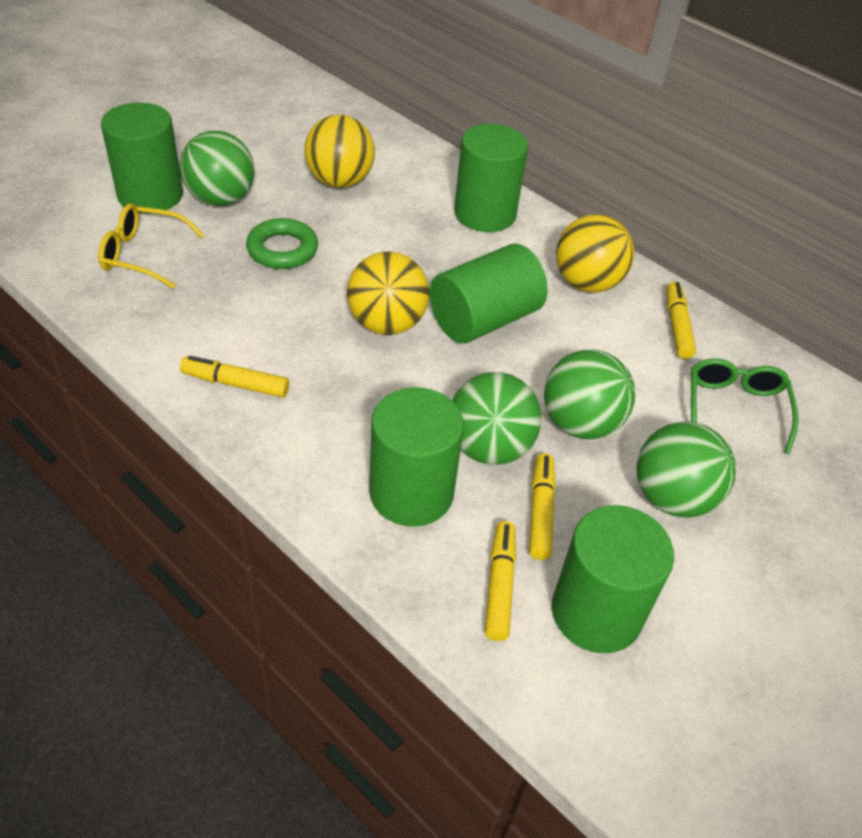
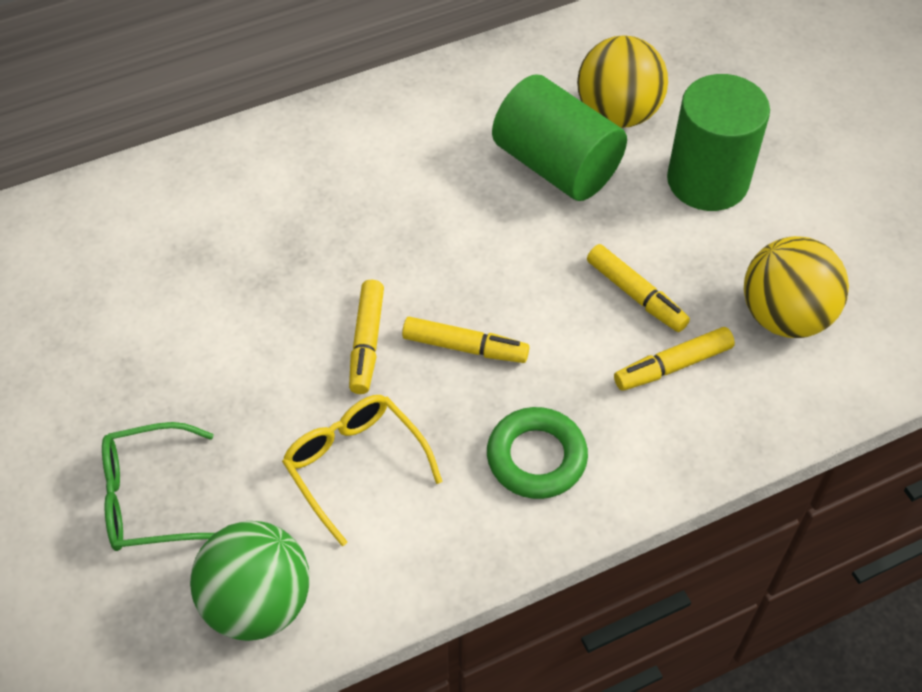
green ball: [180,131,255,206] [452,372,542,465] [544,350,635,439] [636,422,736,518] = 4 -> [190,521,310,641] = 1
green cylinder: [101,102,183,214] [369,387,464,527] [429,244,548,344] [454,124,528,232] [552,505,674,653] = 5 -> [492,74,627,201] [667,74,770,211] = 2
yellow ball: [304,114,375,188] [347,252,430,335] [556,214,634,292] = 3 -> [577,35,668,128] [744,236,849,338] = 2

